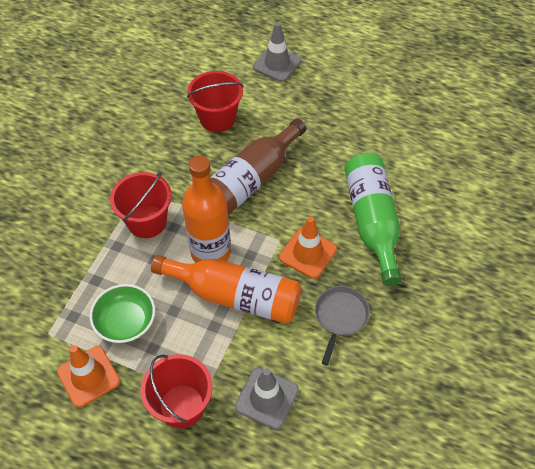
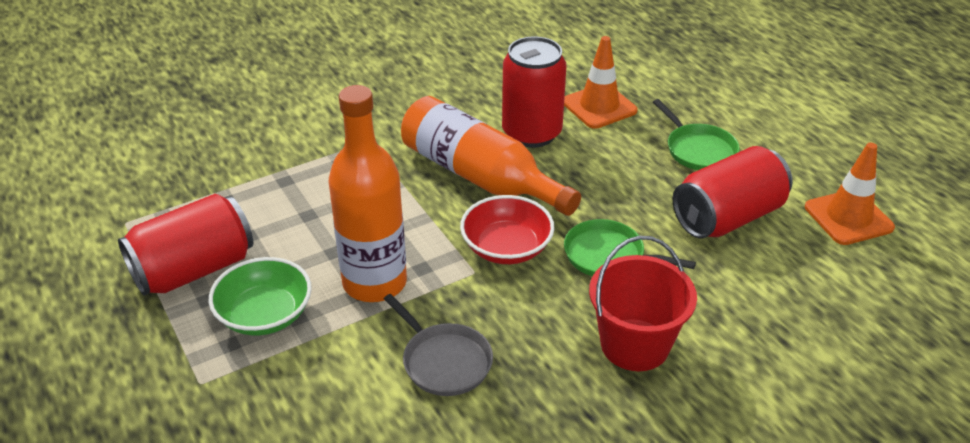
brown bottle: [210,118,307,215] = 1 -> none = 0
green bottle: [344,153,402,286] = 1 -> none = 0
green pan: none = 0 -> [564,219,696,276] [653,99,740,170] = 2
grey traffic cone: [235,368,299,430] [253,22,301,82] = 2 -> none = 0
red bowl: none = 0 -> [460,195,554,264] = 1
red bucket: [110,172,172,238] [140,354,213,428] [187,71,243,132] = 3 -> [589,236,697,371] = 1
red can: none = 0 -> [118,193,253,296] [502,37,567,148] [673,146,792,238] = 3

